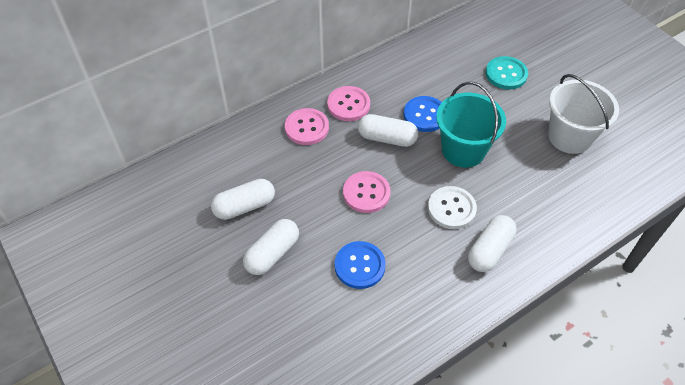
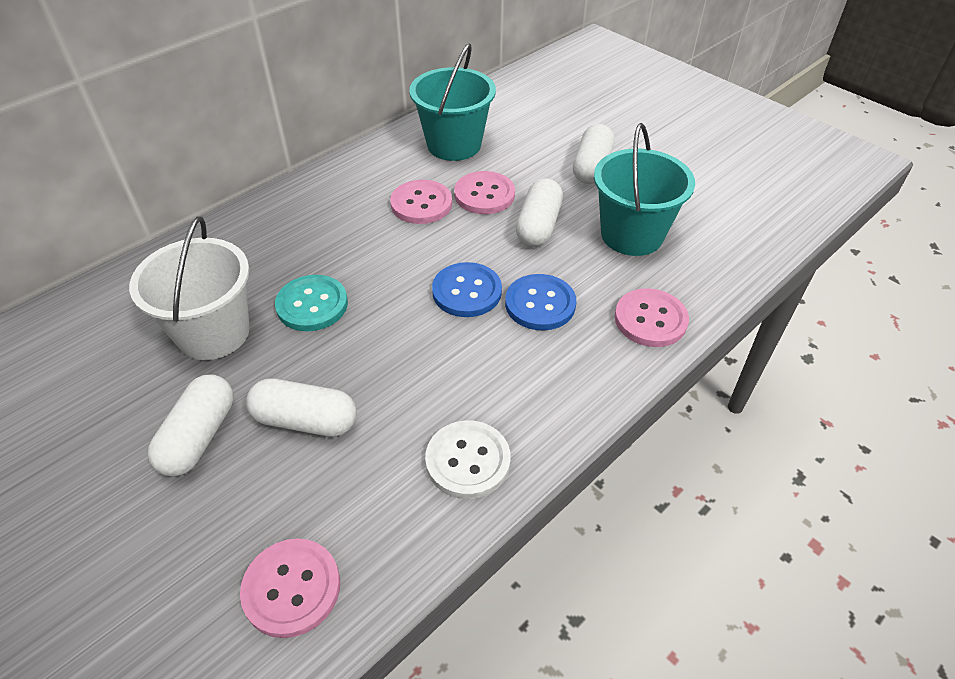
pink button: [285,108,329,145] [327,86,370,121] [343,171,391,213] = 3 -> [240,538,340,638] [390,180,452,224] [454,171,515,214] [615,289,689,347] = 4
turquoise bucket: [436,82,506,168] = 1 -> [409,43,496,161] [594,123,695,256] = 2

